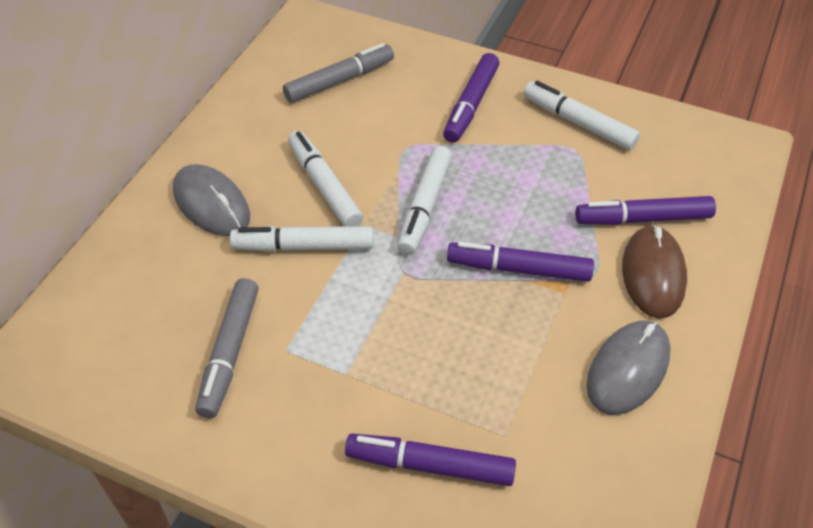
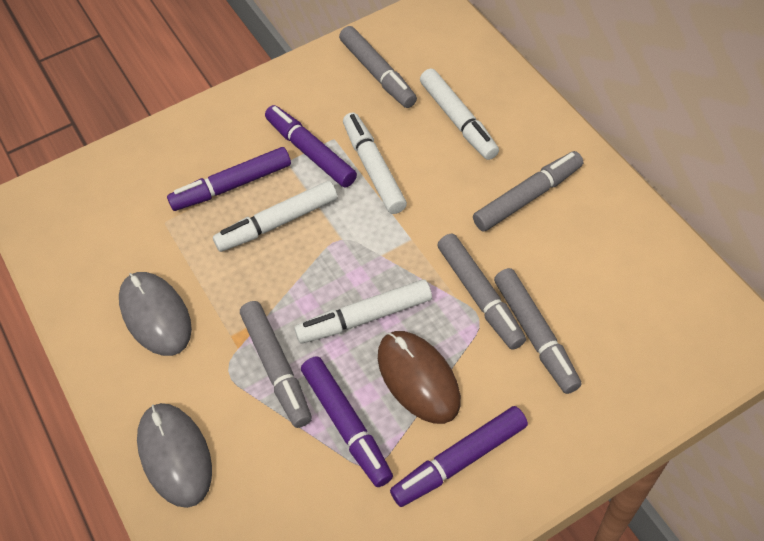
grey marker: [195,278,259,418] [283,43,394,103] = 2 -> [240,301,312,428] [339,26,417,108] [438,234,526,350] [473,151,583,232] [494,268,582,394] = 5

